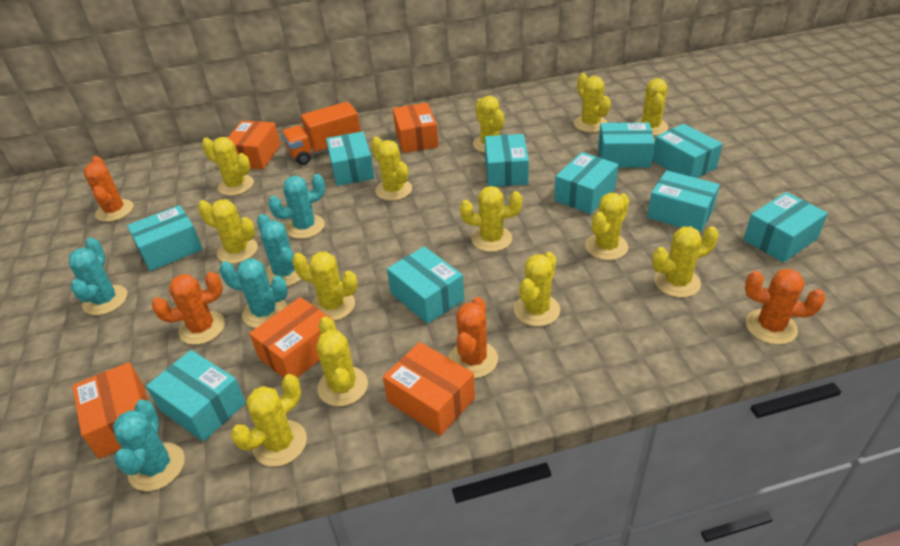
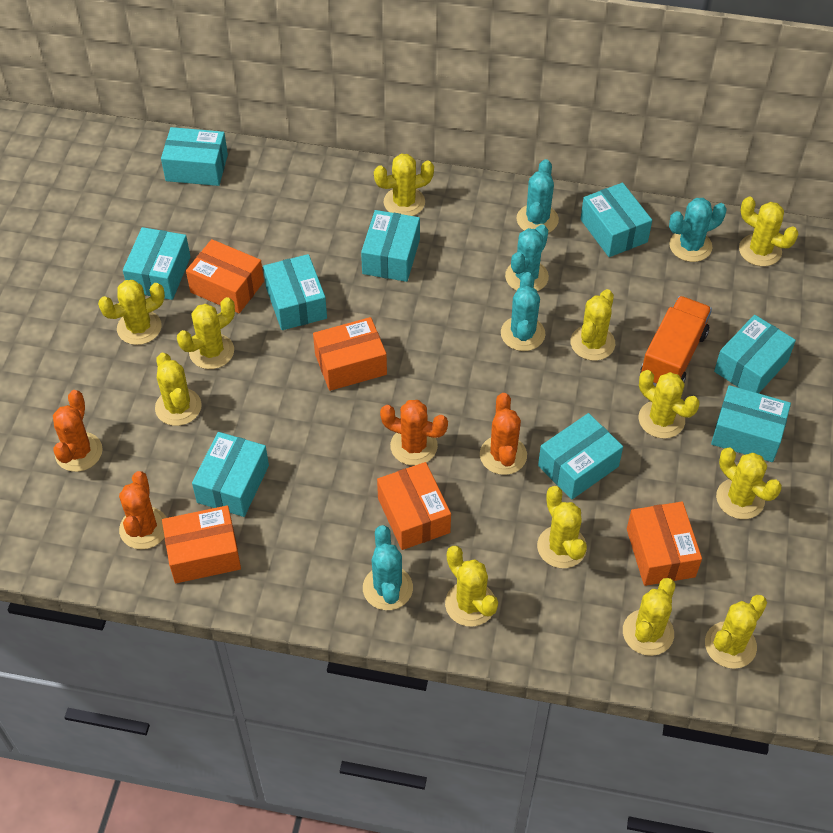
turquoise box: [127,205,203,271] [146,350,246,442] [326,131,375,186] [387,247,464,324] [485,134,529,187] [554,152,618,214] [598,122,655,168] [647,170,720,233] [652,124,723,178] [743,192,828,263] = 10 -> [123,227,191,300] [161,127,228,186] [192,432,269,517] [263,254,327,330] [361,210,420,282] [538,413,623,499] [581,183,652,257] [711,385,791,462] [714,315,796,393] = 9
yellow cactus: [198,199,258,264] [202,137,254,196] [231,374,307,467] [292,251,358,321] [316,316,368,406] [371,136,412,201] [460,186,522,252] [473,96,504,153] [514,252,560,326] [574,73,611,133] [585,193,629,260] [634,78,668,136] [652,226,719,298] = 13 -> [98,280,165,345] [155,353,202,426] [177,297,235,369] [374,154,434,216] [445,546,498,627] [537,486,587,568] [570,289,615,361] [623,578,675,656] [639,370,700,439] [705,595,767,669] [716,448,782,519] [739,196,798,266] = 12

